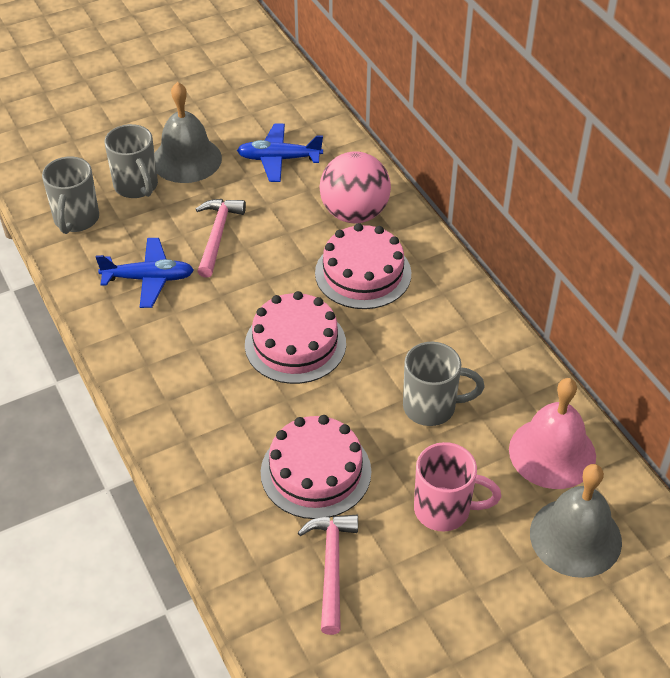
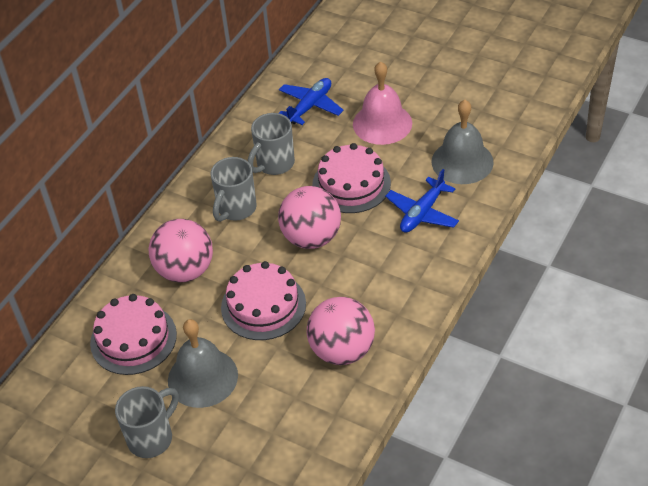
pink ball: [319,151,391,223] = 1 -> [149,219,213,282] [278,186,341,249] [307,297,375,365] = 3
pink hammer: [196,199,246,278] [298,515,358,635] = 2 -> none = 0
pink mug: [414,442,501,532] = 1 -> none = 0

